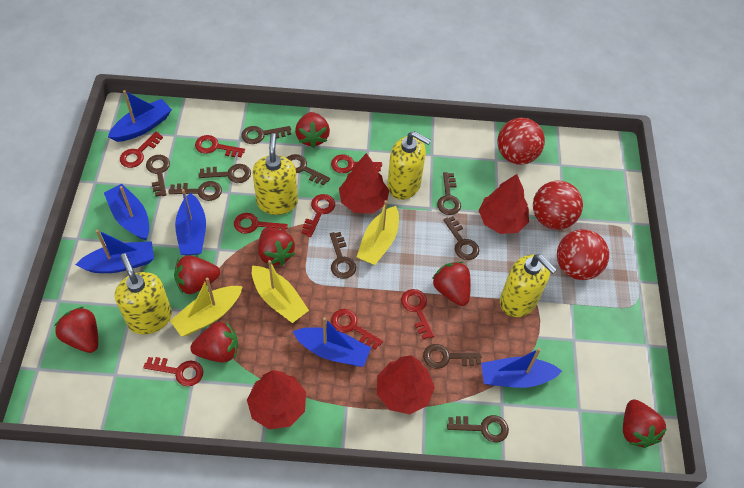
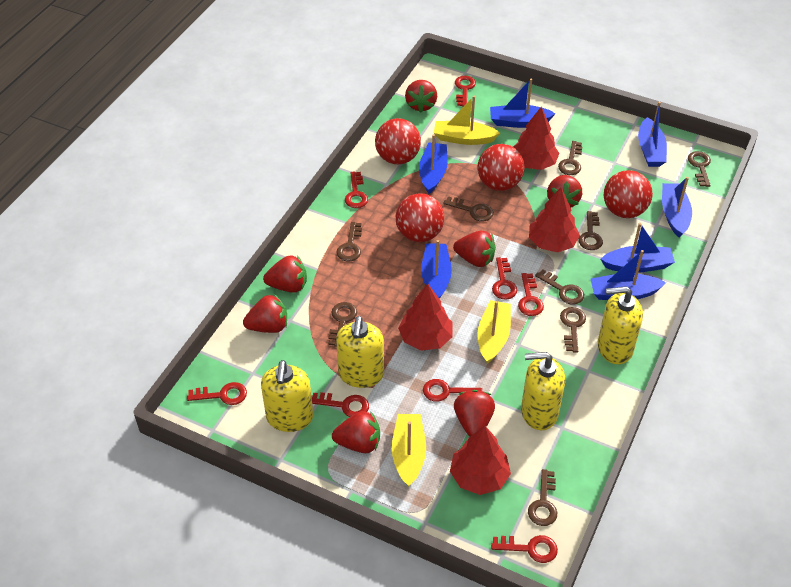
blue boat: [75,229,154,273] [104,184,149,240] [108,90,172,142] [175,189,206,255] [293,317,371,367] [481,348,562,388] = 6 -> [419,134,448,194] [421,240,452,299] [490,79,556,128] [591,250,666,300] [601,223,675,273] [638,102,667,167] [662,177,692,238] = 7
brown key: [146,155,170,197] [168,181,222,201] [199,164,251,183] [241,126,291,144] [287,154,330,186] [330,232,356,279] [423,344,482,369] [437,172,461,215] [443,216,479,260] [447,415,509,442] = 10 -> [328,302,357,347] [337,222,362,262] [444,196,494,222] [528,469,557,526] [535,269,584,304] [558,141,582,175] [560,307,586,353] [579,211,603,250] [688,151,711,187] = 9
red ball: [497,118,545,165] [533,181,583,230] [557,229,609,280] = 3 -> [375,118,421,164] [396,193,444,242] [477,144,525,191] [604,170,653,218] = 4

